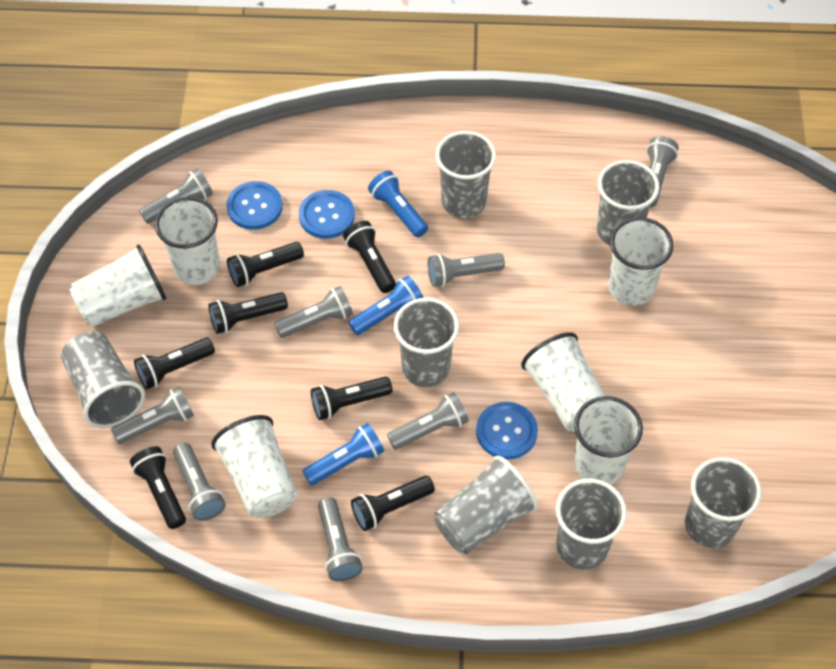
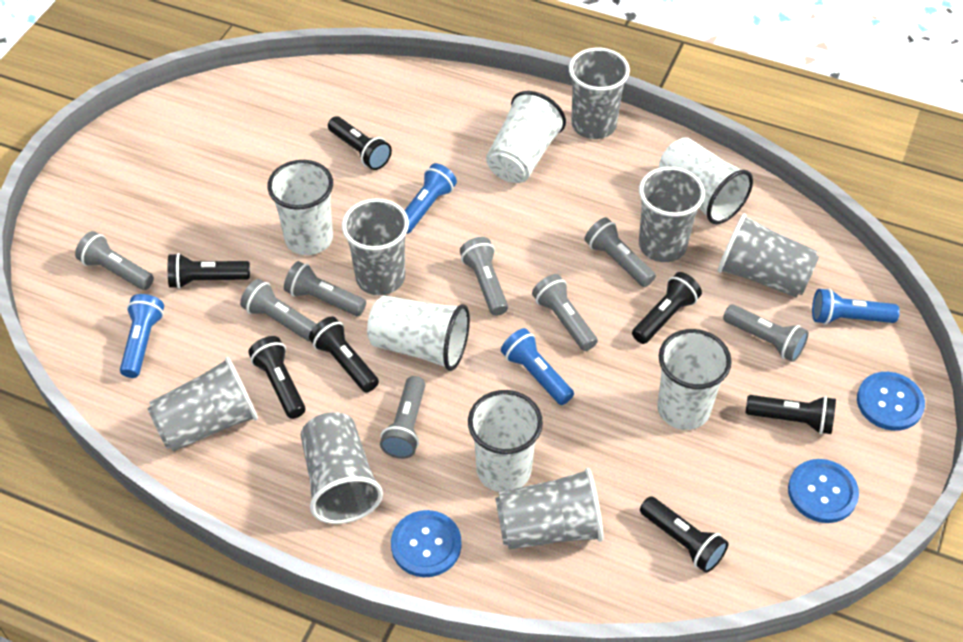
blue flashlight: [303,423,384,485] [348,276,423,335] [368,171,428,237] = 3 -> [120,294,164,378] [404,163,457,234] [501,328,574,405] [812,288,900,325] = 4

